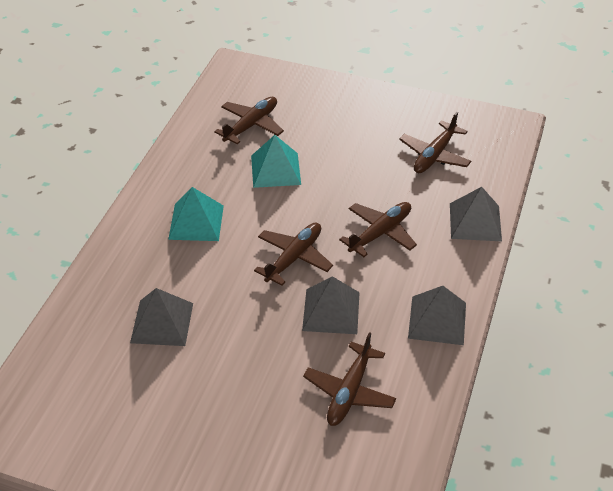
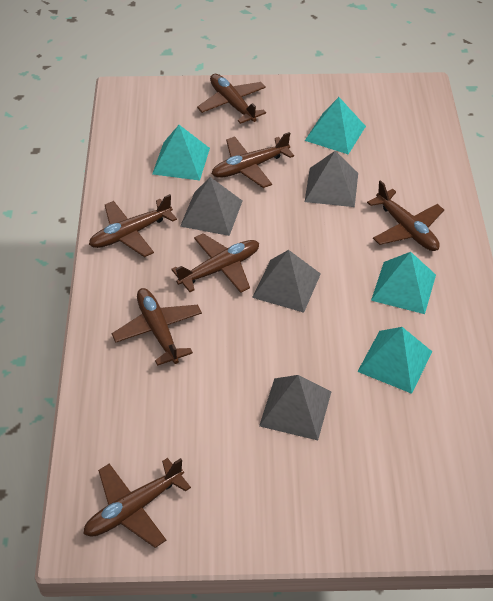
brown plane: [214,97,284,144] [254,223,333,286] [303,332,396,426] [339,202,417,257] [399,112,471,173] = 5 -> [84,458,191,548] [89,194,177,257] [112,288,202,366] [171,234,259,293] [197,74,266,124] [212,132,294,188] [367,180,444,251] = 7
turquoise pyramid: [168,187,224,241] [251,135,301,188] = 2 -> [152,125,210,181] [305,97,366,154] [357,327,432,394] [371,252,436,314] = 4

